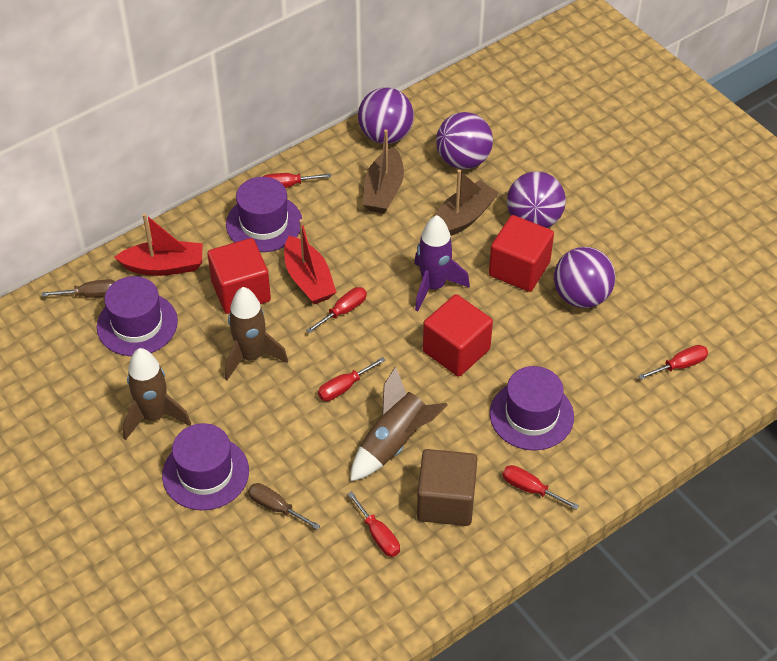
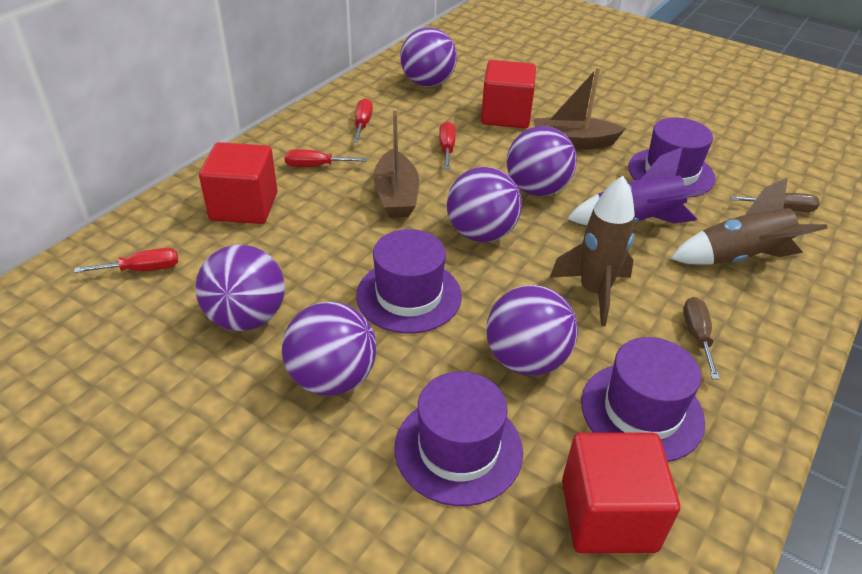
brown cube: [417,449,477,526] = 1 -> none = 0
brown rocket: [123,348,191,440] [225,287,288,380] [350,367,448,481] = 3 -> [550,176,635,326] [670,177,828,264] = 2
purple ball: [358,88,414,144] [436,112,493,169] [507,171,566,228] [554,247,615,308] = 4 -> [195,245,285,331] [282,302,377,396] [400,27,457,87] [447,167,522,242] [486,285,578,376] [507,126,577,196] = 6
red boat: [114,213,202,276] [284,219,336,304] = 2 -> none = 0
red screwdriver: [263,173,331,188] [306,287,367,334] [318,357,386,401] [347,491,400,557] [502,465,579,510] [638,345,708,380] = 6 -> [74,248,179,273] [285,149,367,167] [353,98,373,142] [439,121,456,169] = 4

